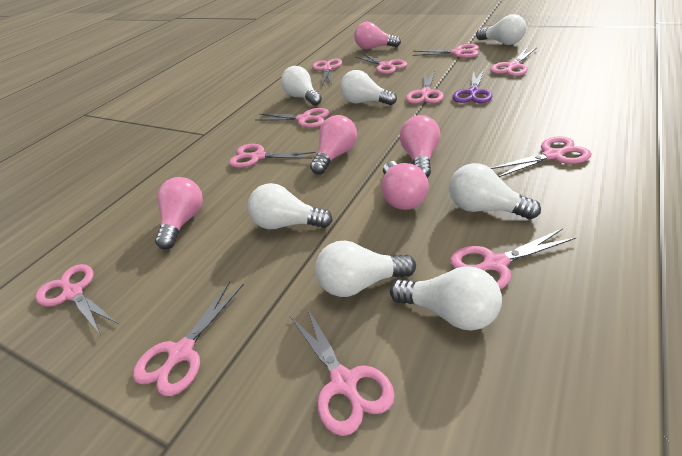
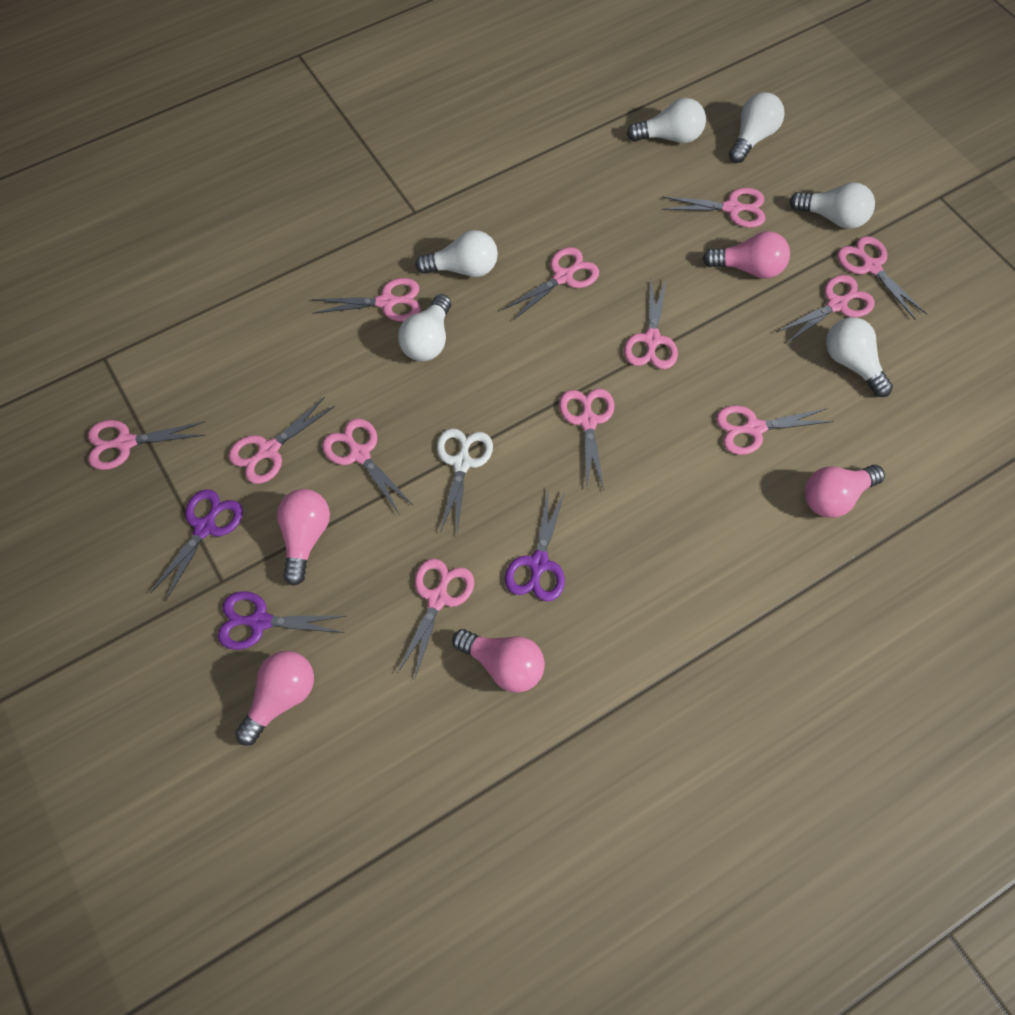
purple scissors: [453,70,493,103] = 1 -> [150,490,243,601] [218,591,346,650] [505,491,565,601] = 3
white light bulb: [248,183,333,229] [281,66,322,106] [315,241,416,297] [340,70,397,105] [390,266,502,331] [449,163,541,220] [476,14,526,45] = 7 -> [398,294,451,361] [415,230,498,277] [627,98,706,143] [729,92,785,163] [789,182,875,229] [826,317,893,397] = 6
white scissors: none = 0 -> [437,428,493,534] = 1

